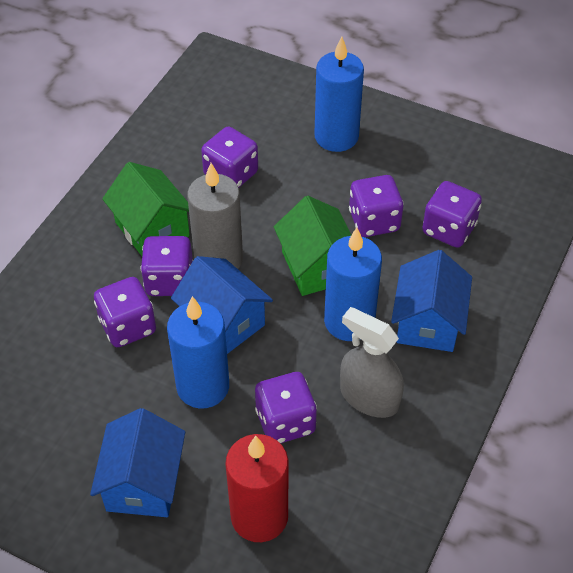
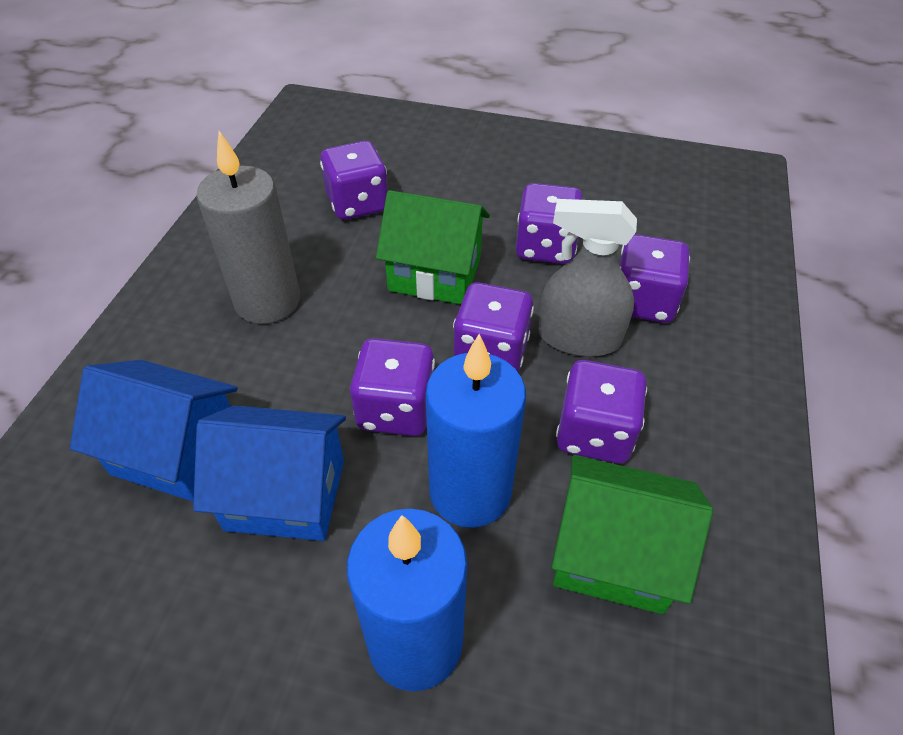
blue candle: [167,296,229,408] [314,36,364,152] [324,228,382,341] = 3 -> [347,509,467,691] [426,334,526,528] = 2
blue house: [90,408,185,517] [171,256,273,354] [391,250,472,352] = 3 -> [70,360,238,501] [193,406,346,541] = 2
red candle: [225,434,288,542] = 1 -> none = 0

